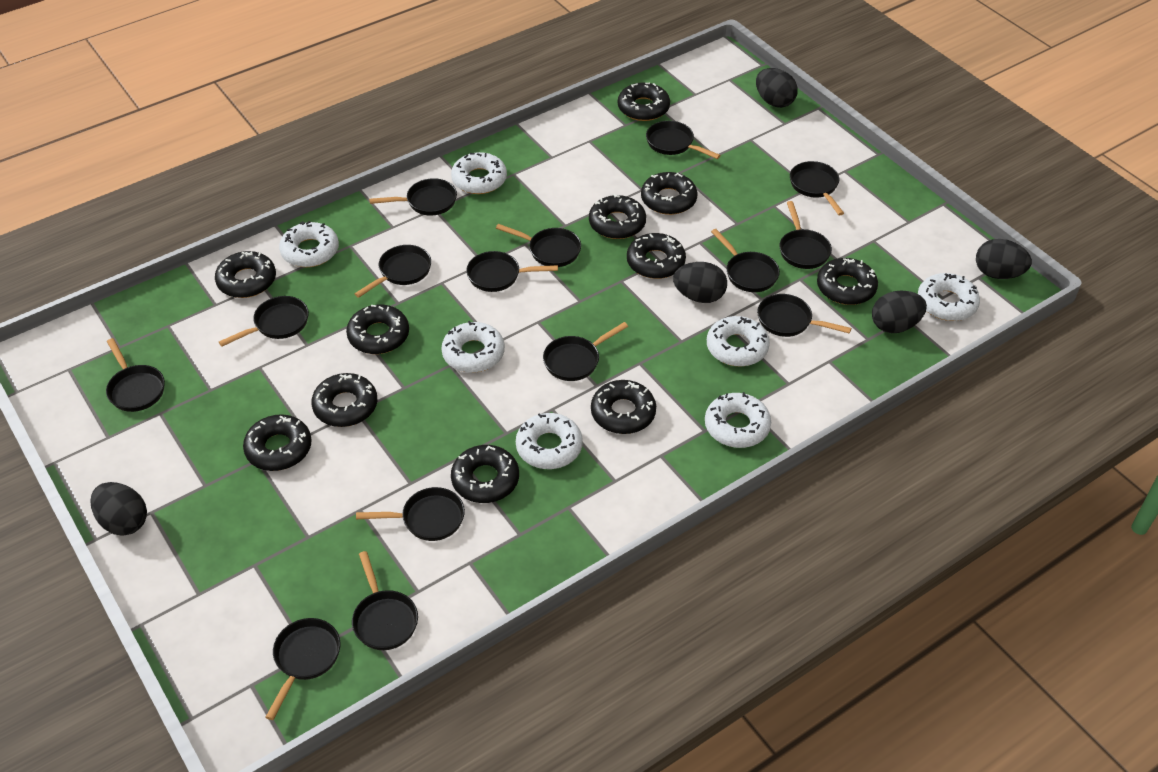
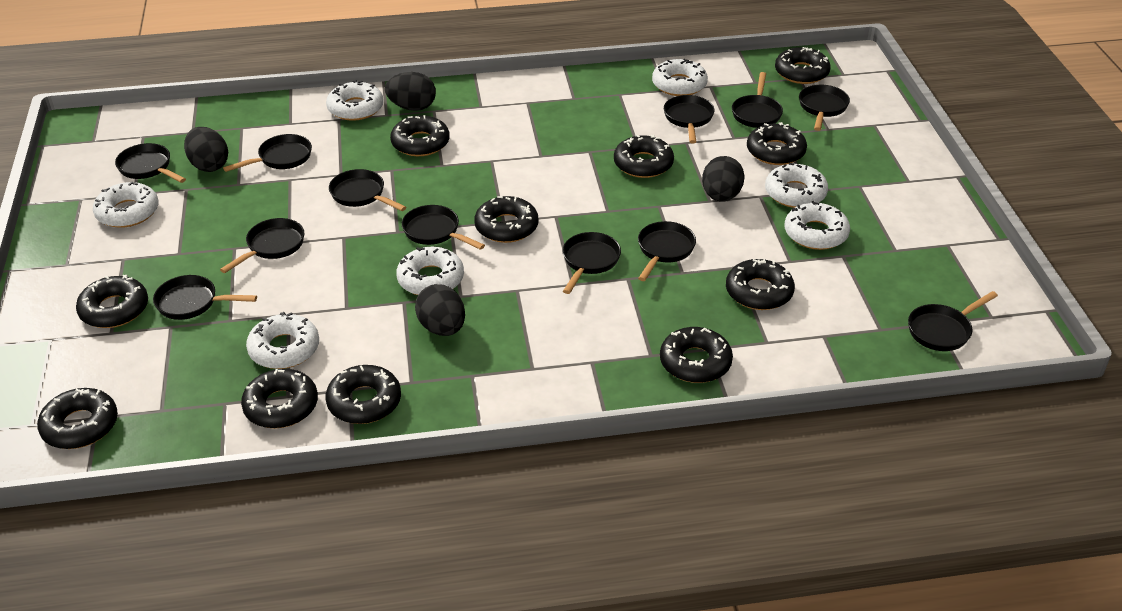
black egg: [90,482,147,536] [673,262,727,303] [756,68,798,108] [872,290,927,333] [976,239,1032,279] = 5 -> [184,127,228,172] [385,72,436,111] [415,284,465,336] [702,156,745,201] = 4
black pan: [106,338,165,412] [219,296,309,346] [266,618,340,720] [352,551,418,650] [355,245,431,298] [356,487,465,541] [369,178,457,216] [466,251,558,292] [496,224,581,267] [543,322,628,381] [646,121,721,159] [711,229,780,292] [757,294,851,337] [779,201,832,269] [790,161,844,215] = 15 -> [115,143,186,183] [153,275,257,320] [220,218,304,273] [223,134,312,172] [329,169,406,211] [402,205,485,250] [562,232,621,294] [638,221,696,281] [664,95,715,143] [732,72,783,128] [799,85,850,131] [908,291,998,351] = 12

